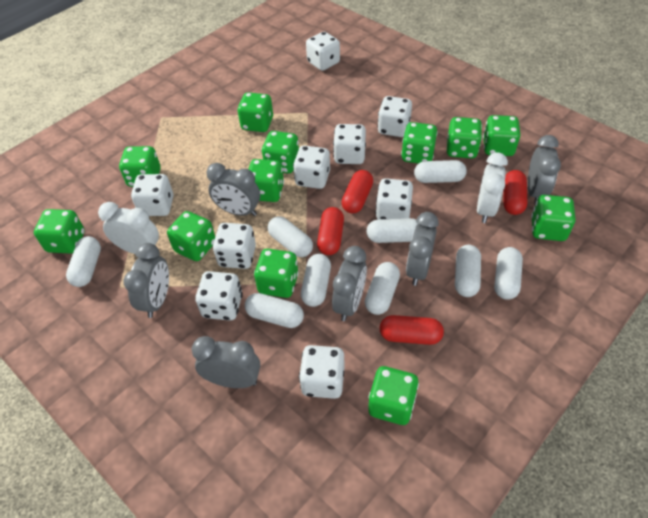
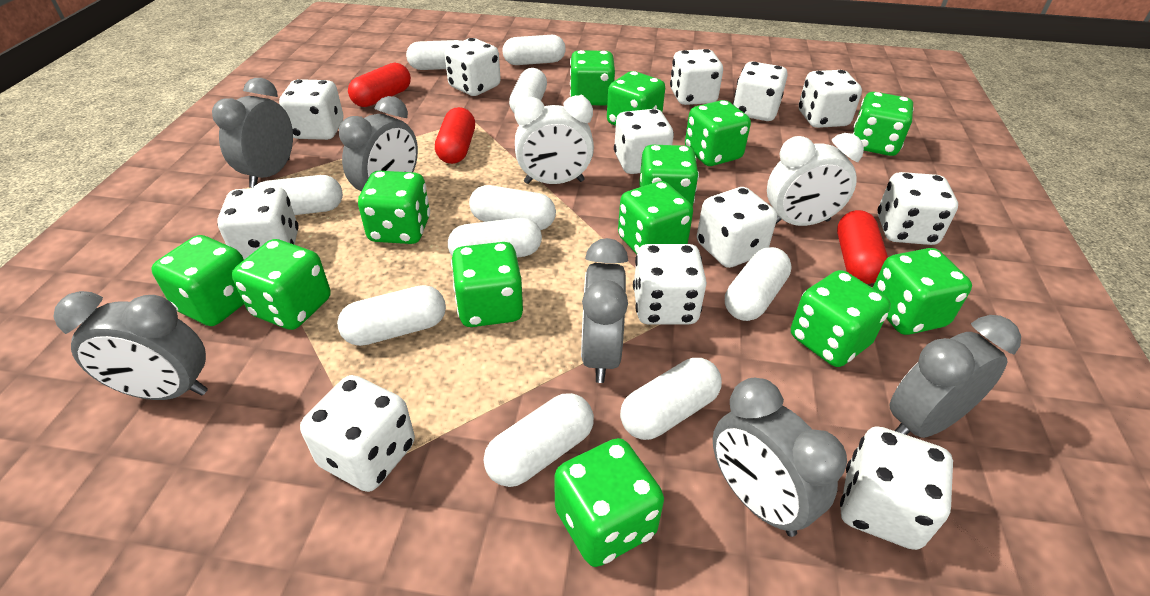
green dice: [34,209,85,254] [119,146,161,187] [167,211,215,261] [237,92,273,132] [249,159,284,202] [254,249,299,298] [262,131,299,173] [368,366,419,425] [401,122,438,163] [447,117,482,158] [483,115,521,156] [531,195,575,241] = 12 -> [151,235,244,326] [232,239,331,330] [358,171,430,244] [451,242,523,327] [554,438,664,567] [570,50,615,105] [607,71,665,126] [618,181,693,254] [639,145,699,206] [685,100,751,166] [791,270,891,367] [853,92,914,156] [873,248,972,335] = 13
red capsule: [317,207,344,255] [341,170,373,213] [379,315,444,345] [504,170,527,215] = 4 -> [348,63,411,107] [435,107,475,164] [837,210,888,284] = 3
white capsule: [66,236,101,287] [245,293,304,328] [268,216,313,257] [301,254,331,307] [365,262,400,315] [367,218,418,243] [414,160,467,183] [455,245,481,297] [494,247,523,300] = 9 -> [253,175,343,215] [337,285,446,346] [406,40,461,70] [448,218,542,258] [469,185,556,230] [484,393,594,487] [503,35,566,65] [509,68,547,112] [620,358,722,440] [725,247,792,321] = 10
white dice: [131,174,173,216] [195,271,243,321] [213,223,256,269] [293,145,330,189] [299,345,344,399] [306,32,340,71] [333,124,366,164] [375,178,413,219] [377,96,412,137] = 9 -> [217,187,299,260] [279,79,343,140] [300,375,415,492] [445,38,501,96] [614,109,674,174] [633,244,707,325] [670,49,723,105] [697,187,777,268] [733,62,788,121] [799,70,862,128] [840,426,953,550] [878,172,958,245] = 12

